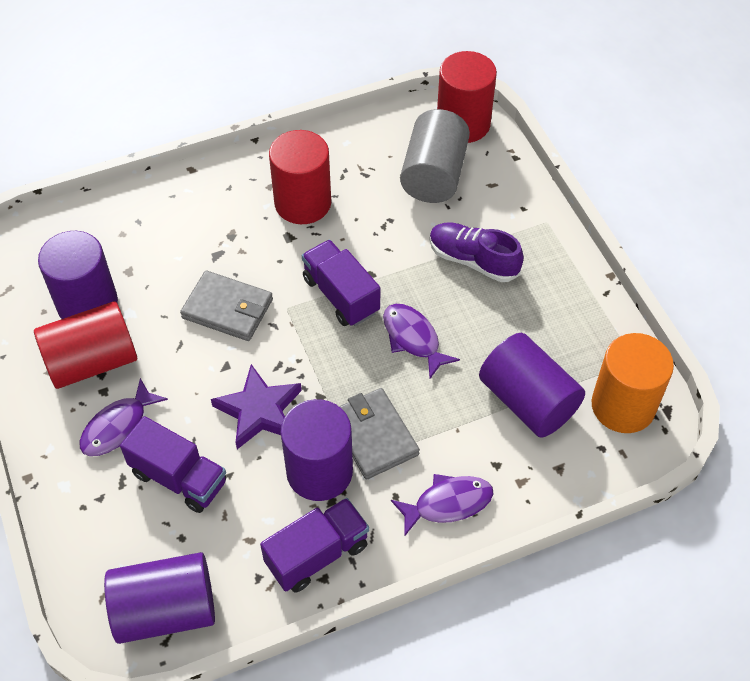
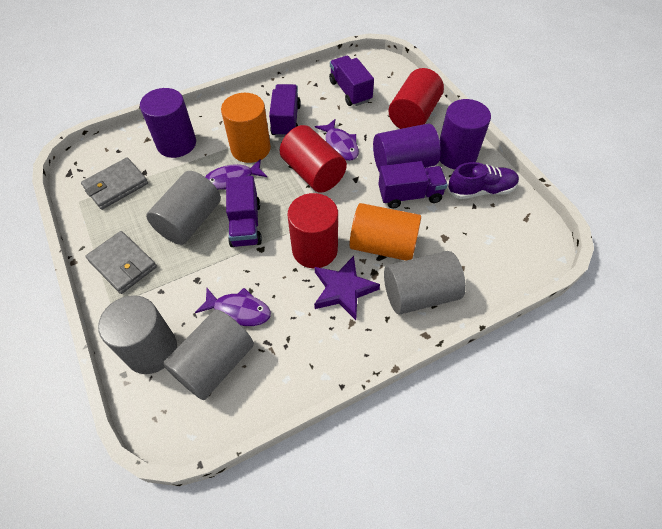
grey cylinder: [400,109,470,203] = 1 -> [98,295,177,374] [146,171,221,245] [163,310,254,400] [384,251,466,315] = 4
orange cylinder: [592,333,674,433] = 1 -> [221,93,271,163] [349,203,421,261] = 2
purple cylinder: [38,231,118,319] [104,552,215,644] [281,399,353,501] [479,333,585,438] = 4 -> [140,88,196,158] [373,124,441,172] [439,99,491,169] = 3
purple truck: [120,416,226,513] [260,498,369,592] [302,240,380,326] = 3 -> [226,176,262,247] [269,84,301,137] [329,56,374,106] [378,161,448,209] = 4

